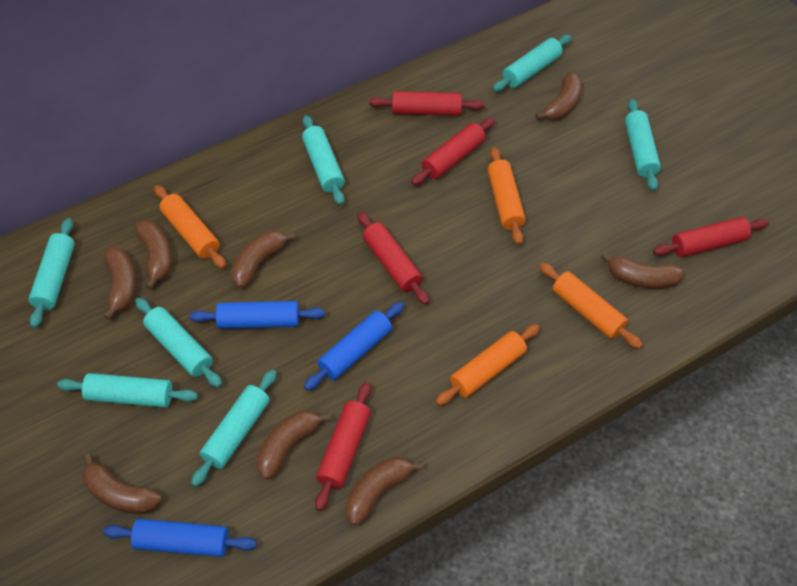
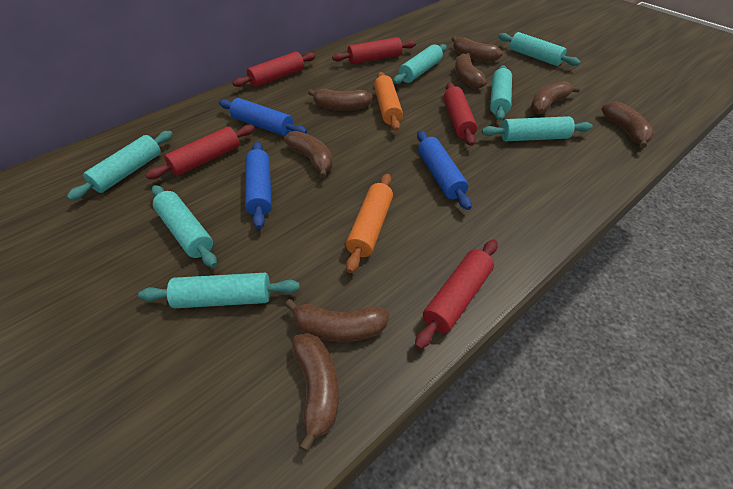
orange rolling pin: [154,185,226,269] [435,324,540,406] [487,147,526,245] [539,263,643,349] = 4 -> [346,174,393,273] [374,72,403,131] = 2

